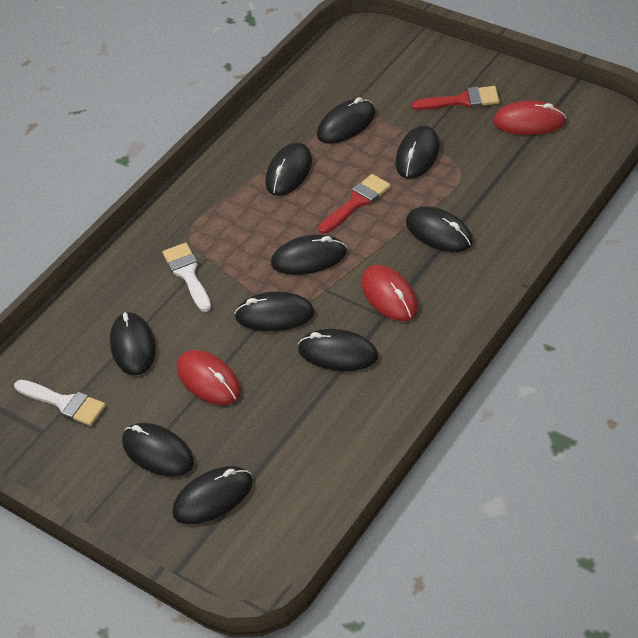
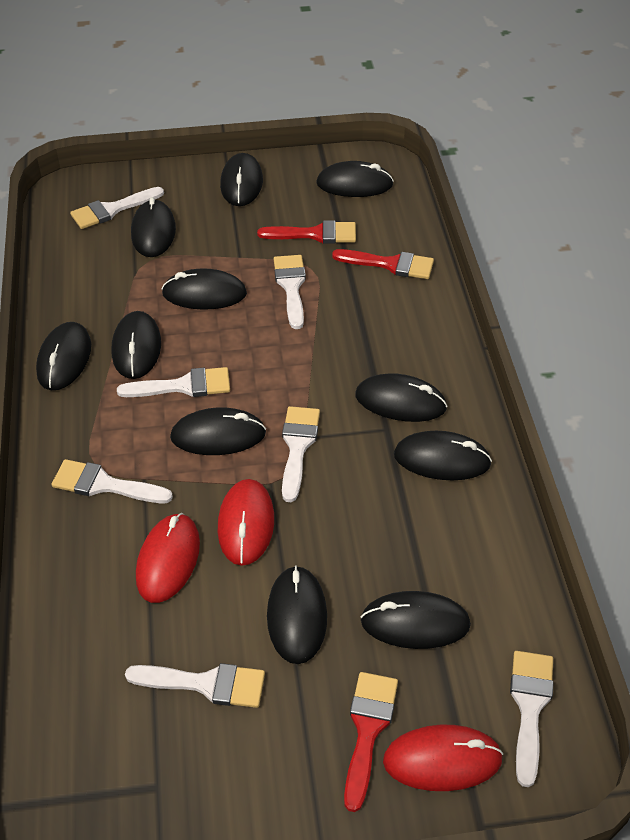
black mouse: [110,312,156,375] [122,423,194,477] [172,466,253,524] [234,292,315,331] [266,143,312,196] [271,234,347,275] [298,329,378,371] [317,97,375,144] [395,126,440,179] [406,207,473,252] = 10 -> [36,322,91,390] [112,311,161,379] [131,197,176,257] [162,268,247,310] [170,408,266,455] [220,153,263,206] [267,565,327,664] [316,161,394,197] [355,373,447,422] [360,591,471,649] [394,431,492,480] = 11
red brush: [318,174,391,234] [412,86,499,110] = 2 -> [257,220,356,244] [332,249,434,279] [344,672,398,812] = 3
white brush: [14,380,106,426] [163,243,211,312] = 2 -> [52,459,173,503] [70,187,164,229] [117,367,230,397] [125,663,265,708] [274,255,306,329] [282,406,320,502] [510,651,553,787] = 7

